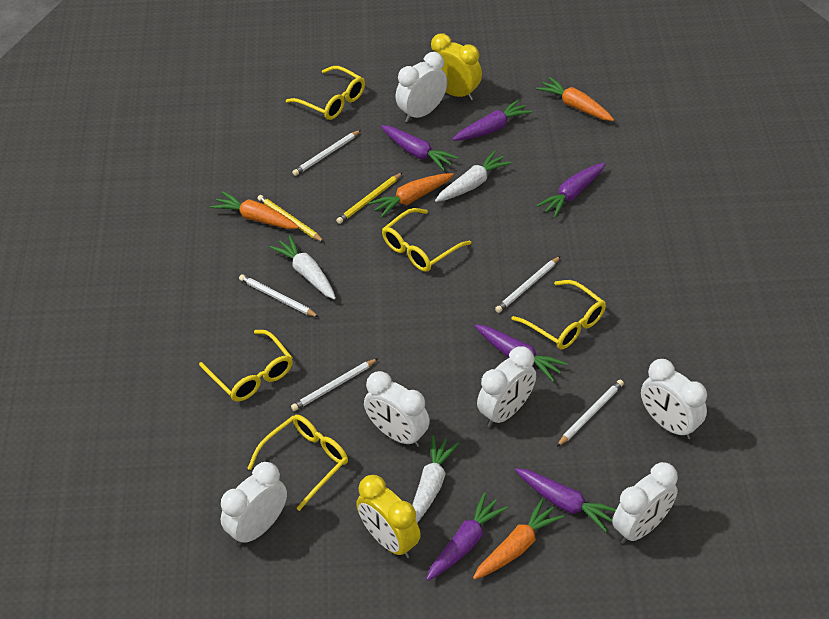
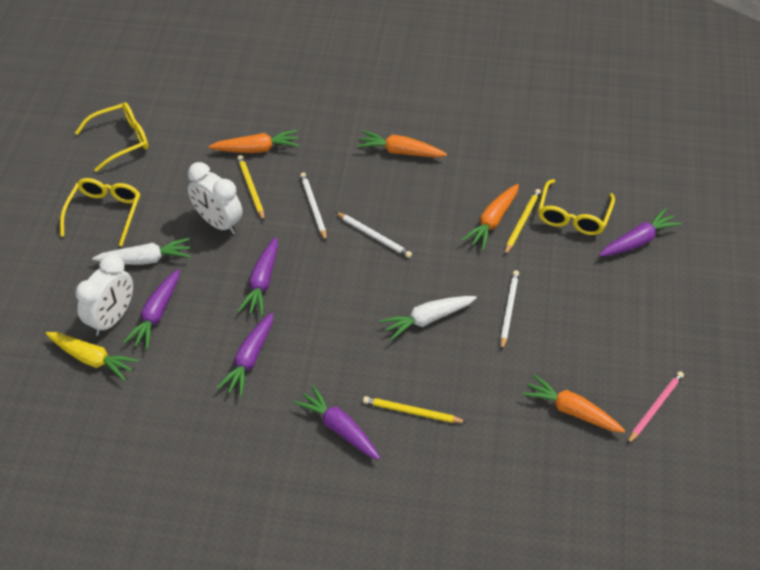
pink pencil: none = 0 -> [627,371,684,444] = 1
purple carrot: [381,125,458,171] [426,492,508,581] [452,99,532,141] [475,324,568,382] [515,468,616,532] [536,162,606,218] = 6 -> [123,269,179,350] [216,313,273,397] [238,237,278,316] [294,385,380,460] [599,208,682,256] = 5
white carrot: [270,235,336,299] [412,436,459,523] [435,151,511,202] = 3 -> [92,238,191,265] [380,296,477,340] = 2
white clock: [221,462,287,546] [364,371,430,447] [395,52,447,122] [477,346,536,427] [612,462,678,544] [641,359,707,439] = 6 -> [75,254,133,336] [188,162,243,234] = 2
white pencil: [239,274,319,317] [291,358,378,411] [292,130,361,176] [495,256,561,313] [557,380,624,447] = 5 -> [300,173,327,240] [336,212,412,258] [500,270,519,350] = 3
yellow carrot: none = 0 -> [46,332,139,381] = 1
yellow clock: [356,475,421,558] [431,34,482,101] = 2 -> none = 0
yellow glasses: [199,330,293,402] [247,415,348,511] [286,66,365,120] [382,208,471,272] [511,280,606,349] = 5 -> [60,178,140,246] [75,102,148,172] [538,179,615,235] = 3
yellow pencil: [257,195,324,242] [336,172,403,224] = 2 -> [237,155,264,221] [363,396,466,423] [504,189,541,255] = 3

